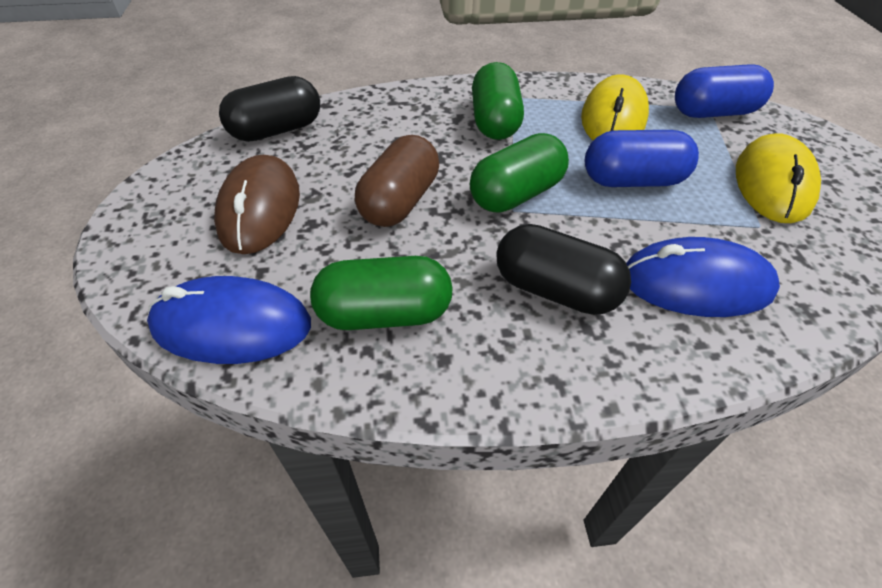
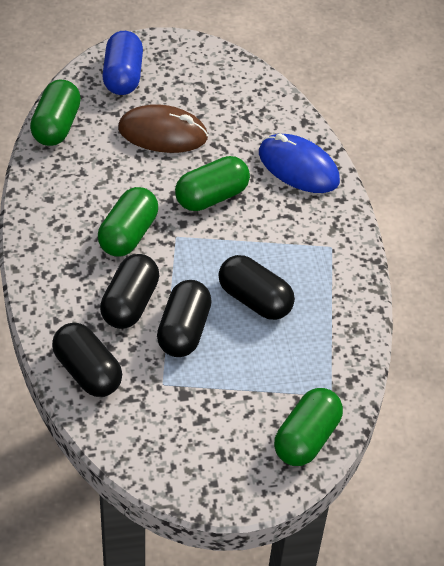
black capsule: [219,76,320,142] [496,224,631,315] = 2 -> [52,323,122,397] [100,254,159,329] [157,280,212,357] [218,255,295,320] = 4
blue capsule: [585,130,699,187] [675,64,774,118] = 2 -> [102,31,143,95] = 1
blue mouse: [147,276,311,364] [626,237,780,317] = 2 -> [259,134,340,193] = 1
brown capsule: [355,135,439,227] = 1 -> none = 0
green capsule: [310,256,452,330] [470,133,569,213] [472,62,524,140] = 3 -> [30,79,81,146] [98,187,158,256] [175,156,250,211] [274,388,343,466] = 4
yellow mouse: [581,74,649,140] [736,133,821,223] = 2 -> none = 0

